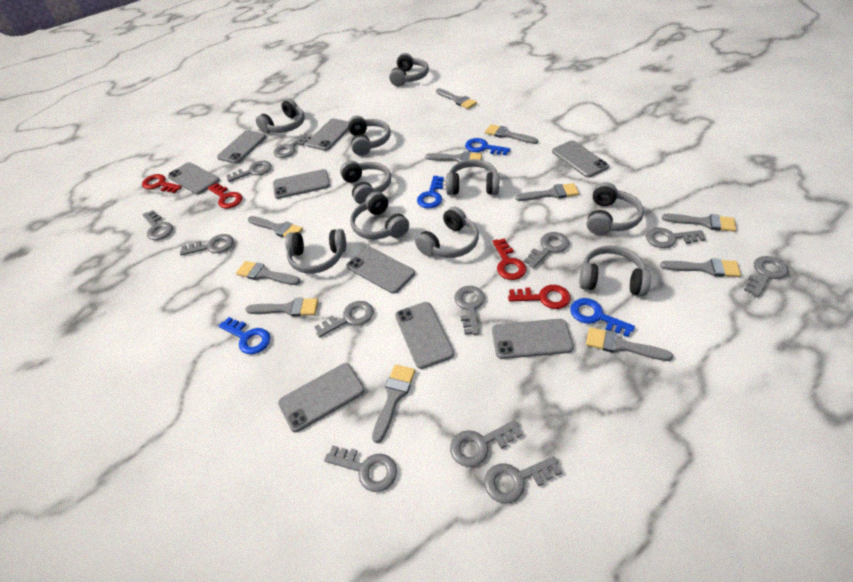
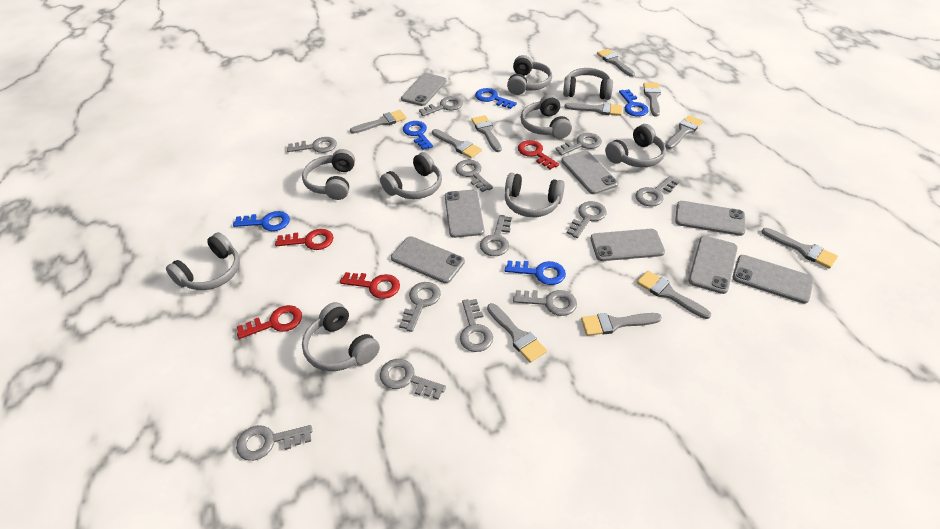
blue key: [219,317,270,354] [417,176,444,208] [465,138,510,155] [570,298,635,337] = 4 -> [233,211,290,231] [403,121,433,150] [475,88,517,109] [505,261,566,285] [619,89,649,117] = 5
grey headphones: [256,99,305,134] [285,229,346,274] [340,161,391,204] [348,116,391,156] [350,191,409,239] [389,53,429,86] [415,207,479,258] [446,159,499,195] [579,246,651,296] [587,182,644,235] = 10 -> [166,232,240,290] [302,149,355,200] [302,302,380,371] [380,152,442,199] [505,173,565,217] [507,55,552,95] [521,95,572,139] [563,68,613,100] [605,124,666,167] = 9
grey phone: [168,162,220,195] [217,130,266,164] [273,169,330,199] [278,363,365,432] [306,118,348,151] [347,247,415,294] [395,302,454,369] [492,319,574,359] [552,140,609,178] = 9 -> [391,236,465,283] [401,73,447,106] [445,190,484,238] [561,150,618,194] [591,229,665,261] [675,201,745,236] [689,236,738,294] [732,255,814,304] = 8

